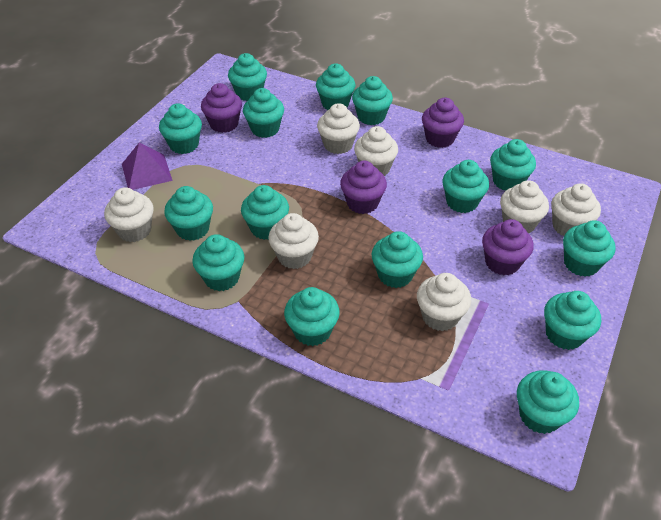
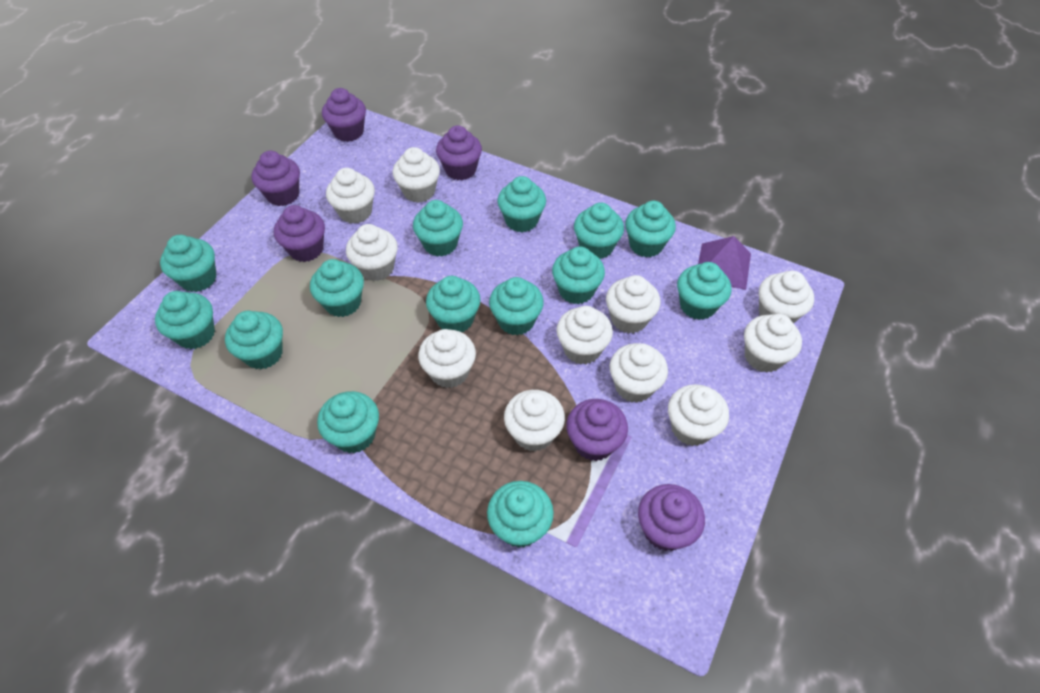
purple cupcake: [201,83,242,133] [340,161,387,214] [422,98,464,148] [482,219,534,275] = 4 -> [251,151,300,206] [274,205,325,262] [322,88,366,142] [436,126,482,180] [566,399,628,461] [638,484,705,551] = 6
turquoise cupcake: [159,103,202,154] [164,186,213,241] [192,234,244,291] [228,53,267,101] [241,185,289,240] [243,88,284,138] [284,287,340,346] [316,64,355,110] [352,76,393,125] [372,231,423,288] [443,160,489,213] [490,139,536,191] [517,370,579,434] [544,291,601,350] [563,220,616,277] = 15 -> [155,291,215,349] [160,235,216,292] [225,311,283,369] [310,259,364,317] [317,391,379,453] [413,200,463,257] [426,276,481,332] [487,481,554,548] [489,277,544,335] [497,176,546,232] [552,246,605,304] [574,203,624,259] [625,201,676,257] [677,262,732,320] = 14
white cupcake: [104,187,154,242] [268,213,319,269] [317,103,360,154] [354,126,398,176] [417,273,471,331] [500,180,549,233] [551,184,601,236] = 7 -> [326,168,375,224] [346,224,398,281] [393,147,440,203] [418,329,476,388] [504,390,565,451] [556,306,613,364] [606,275,660,333] [609,343,668,403] [668,384,729,446] [744,314,802,373] [759,271,814,323] = 11

